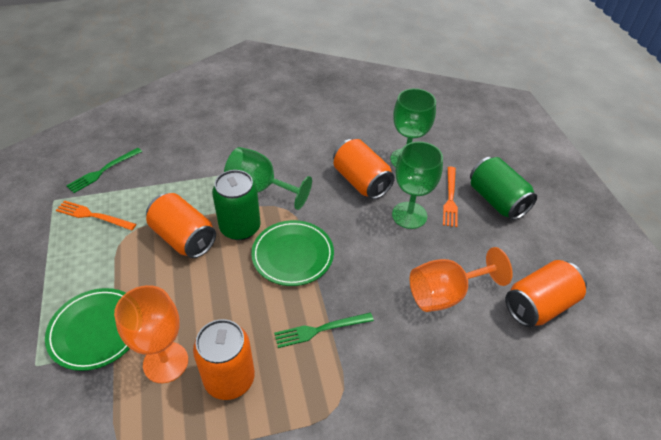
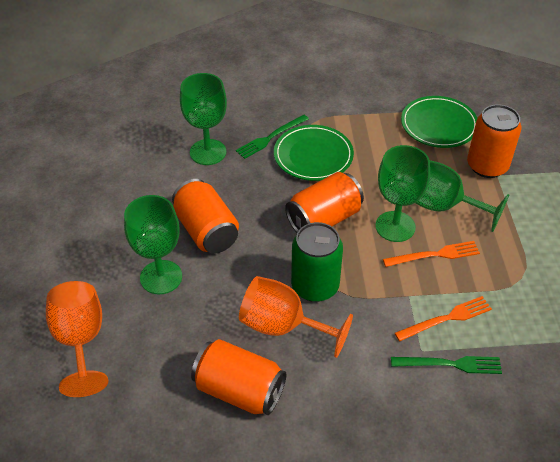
green can: [212,170,261,240] [470,157,537,220] = 2 -> [291,222,343,302] = 1
green goblet: [224,147,312,210] [390,88,436,167] [392,141,443,229] = 3 -> [124,195,182,294] [180,73,227,165] [375,145,430,242] [416,160,509,232] = 4

